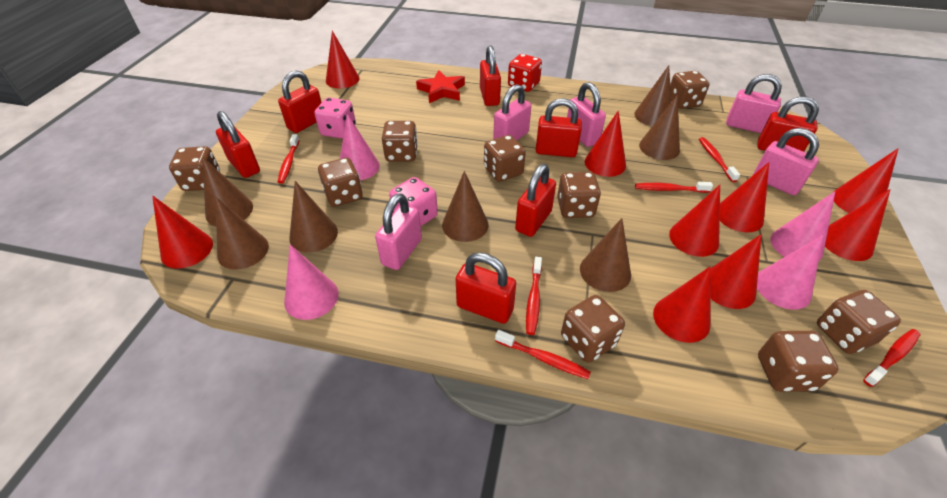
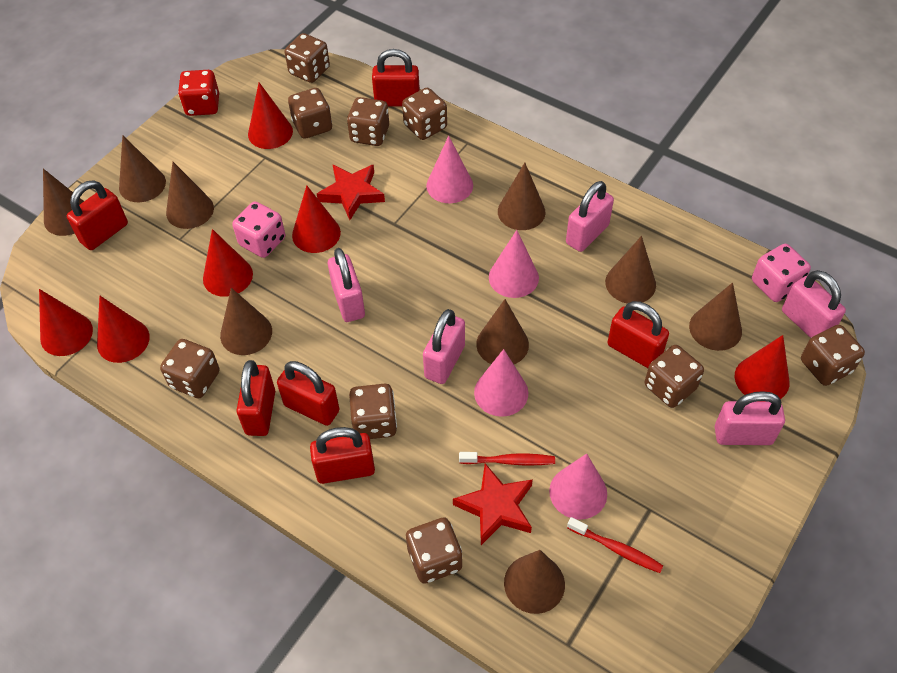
brown cone: [202,157,253,226] [215,197,269,270] [289,181,338,253] [442,171,489,242] [580,218,631,292] [634,65,671,126] [639,96,680,160] = 7 -> [43,169,84,236] [119,135,166,202] [166,162,214,229] [220,288,272,355] [476,299,529,364] [498,163,545,230] [504,550,565,614] [605,236,656,303] [689,282,742,351] = 9
red cone: [152,196,213,268] [326,31,360,88] [585,110,626,177] [653,267,711,343] [669,185,720,257] [710,234,762,309] [720,162,769,232] [825,189,891,261] [833,148,899,213] = 9 -> [39,289,93,356] [97,296,150,363] [203,229,253,297] [248,82,293,149] [292,185,341,253] [735,335,789,402] = 6
red padlock: [216,111,260,178] [278,70,322,133] [456,252,516,324] [480,45,501,106] [515,164,556,237] [536,98,582,157] [757,96,819,152] = 7 -> [67,180,128,250] [236,360,275,436] [277,361,339,426] [310,427,375,484] [372,49,420,106] [607,301,669,368] = 6
red star: [416,70,465,103] = 1 -> [317,165,385,220] [453,463,533,545] = 2
red toothbrush: [278,134,299,184] [495,330,591,379] [526,257,542,335] [635,182,713,193] [699,137,740,182] [863,329,920,387] = 6 -> [459,452,555,466] [567,517,663,573] = 2

